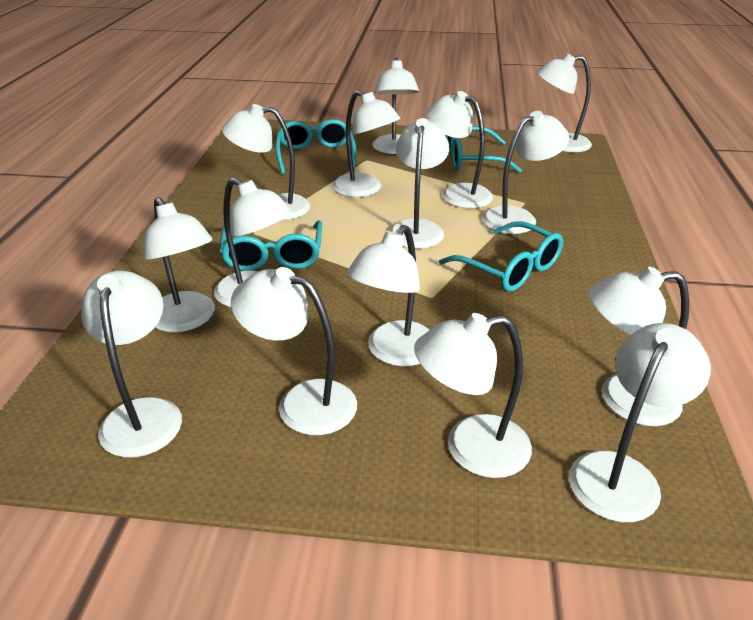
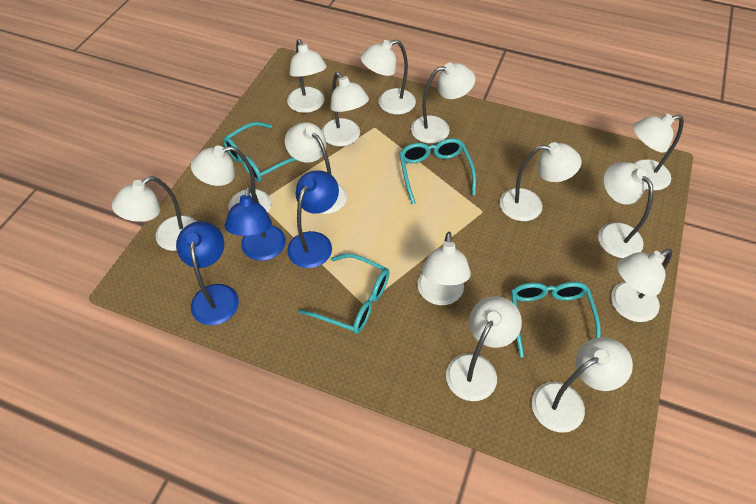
blue lamp: none = 0 -> [176,221,239,325] [225,186,286,261] [287,171,339,268] = 3
white lamp: [81,270,182,457] [143,197,215,332] [214,178,292,307] [222,104,311,220] [231,267,357,435] [332,90,400,197] [347,225,429,366] [372,58,419,154] [389,118,449,249] [414,313,532,478] [426,91,493,208] [482,111,569,234] [537,53,592,152] [569,323,711,522] [589,267,689,426] = 15 -> [112,176,197,251] [191,145,271,213] [285,122,347,214] [287,39,327,113] [322,72,369,147] [361,40,416,115] [411,63,475,144] [417,232,471,305] [446,296,522,401] [500,142,581,221] [532,337,633,433] [598,162,653,258] [611,249,672,322] [633,114,684,191] = 14

